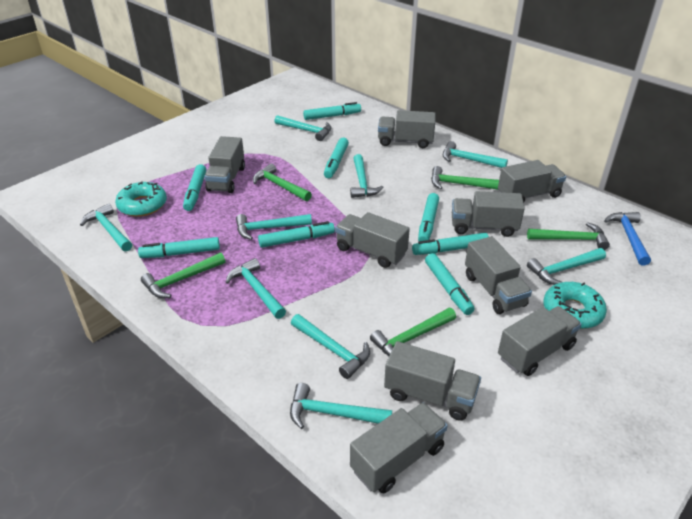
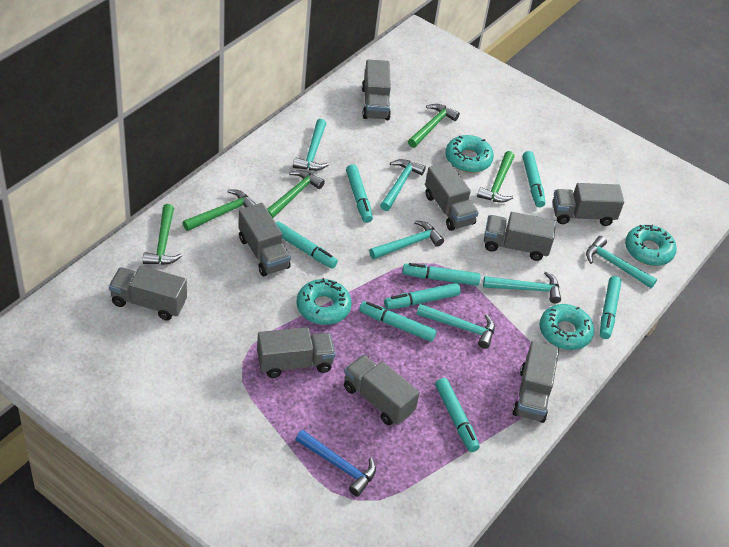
turquoise donut: [115,181,167,217] [543,282,607,329] = 2 -> [296,278,352,325] [445,135,494,173] [539,304,594,350] [625,224,677,266] = 4
turquoise hammer: [80,203,132,251] [226,258,286,319] [236,214,312,240] [274,115,332,141] [290,383,392,429] [291,314,370,379] [350,154,384,198] [443,141,508,168] [527,248,606,285] = 9 -> [293,119,329,171] [369,220,444,259] [380,159,426,211] [417,304,495,349] [483,271,561,304] [586,236,657,288] = 6

